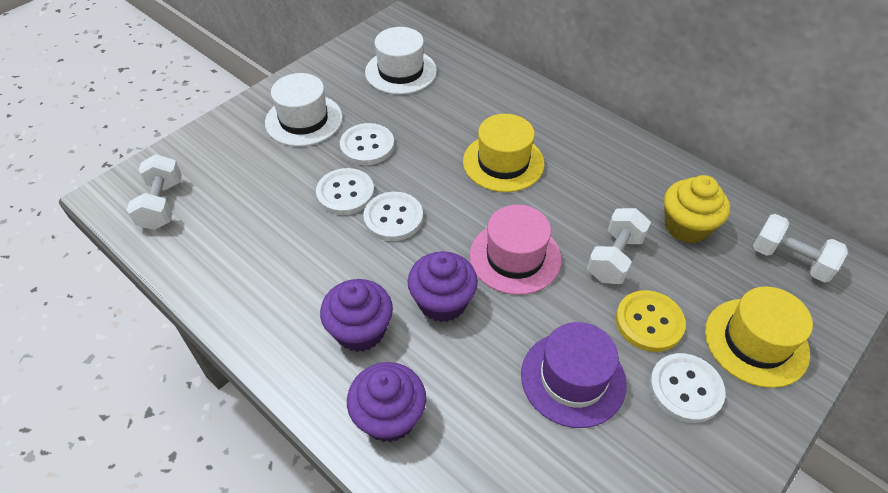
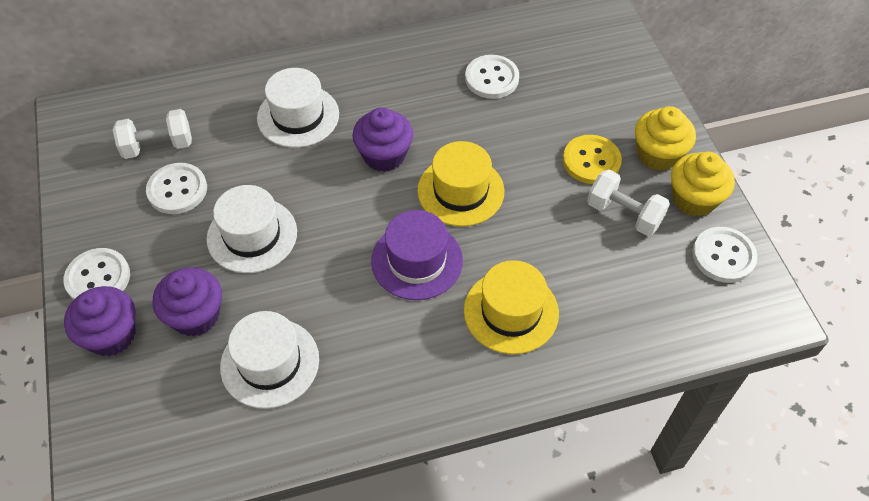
pink hat: [470,205,562,295] = 1 -> none = 0
white dumbbell: [127,154,182,230] [587,208,651,284] [753,214,848,283] = 3 -> [113,109,192,159] [587,170,670,236] = 2
white hat: [265,73,342,146] [365,27,437,94] = 2 -> [206,185,297,273] [220,311,319,409] [257,68,339,148] = 3
yellow cupcake: [664,175,730,243] = 1 -> [635,106,696,171] [671,152,735,217] = 2

